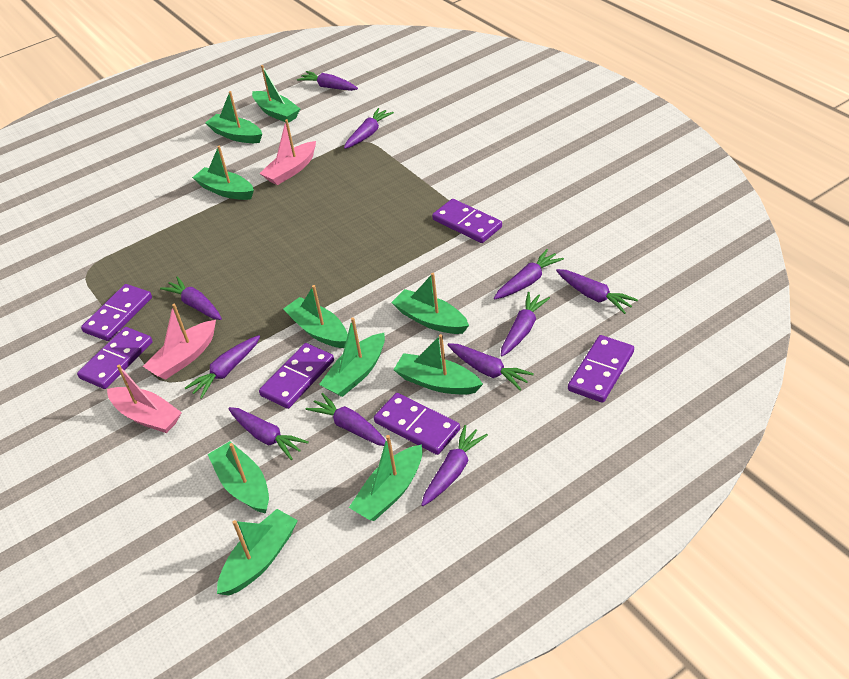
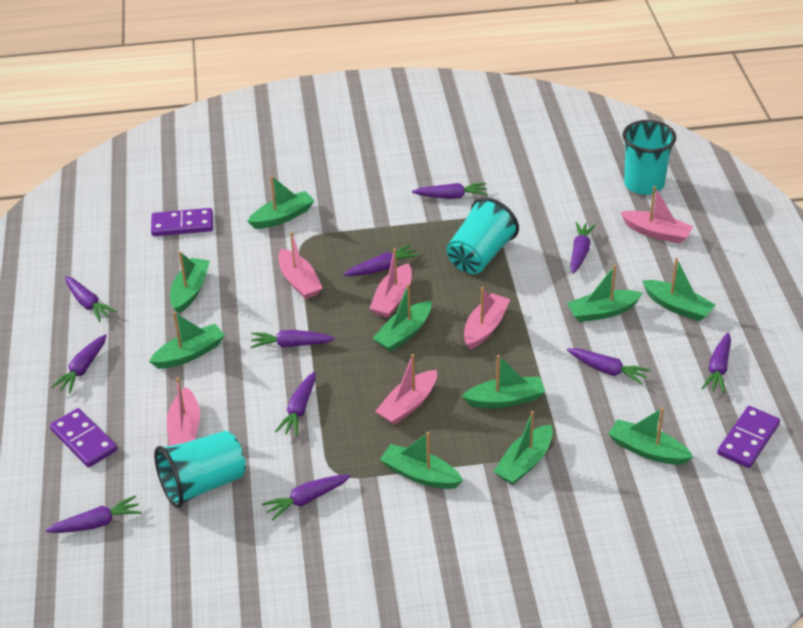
pink boat: [107,365,182,433] [143,304,216,380] [259,119,316,185] = 3 -> [167,377,200,446] [278,232,322,299] [369,248,412,318] [375,354,437,425] [464,287,510,349] [620,186,693,244] = 6
purple domino: [77,327,153,389] [81,284,152,341] [259,343,334,409] [374,393,460,455] [432,199,502,243] [568,335,634,403] = 6 -> [50,408,117,467] [151,208,213,236] [717,406,780,468] = 3
turquoise cup: none = 0 -> [154,431,246,508] [446,198,519,274] [623,120,676,195] = 3

